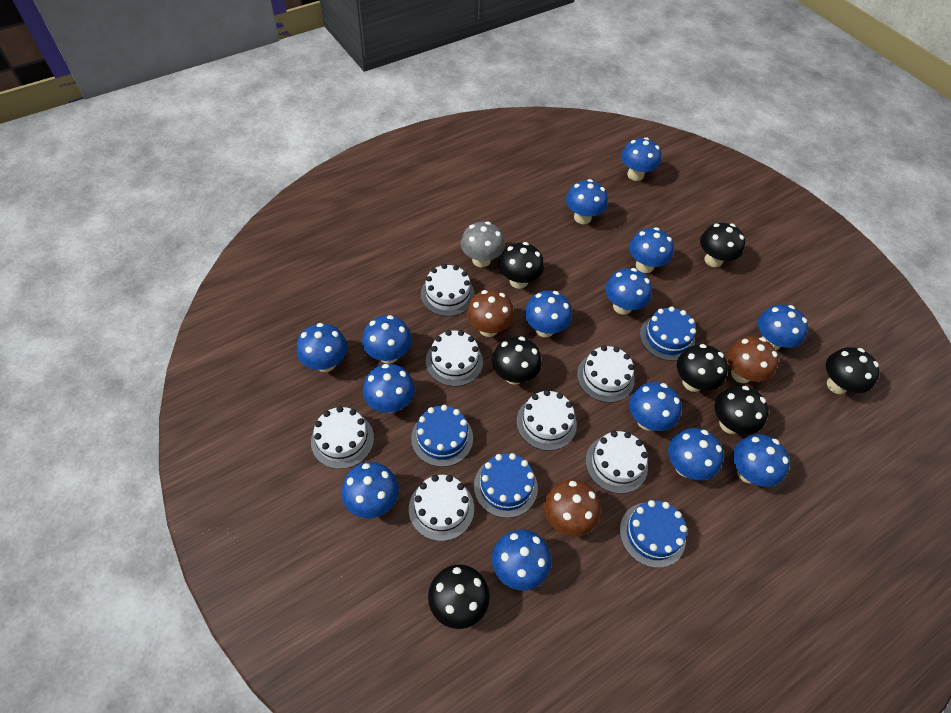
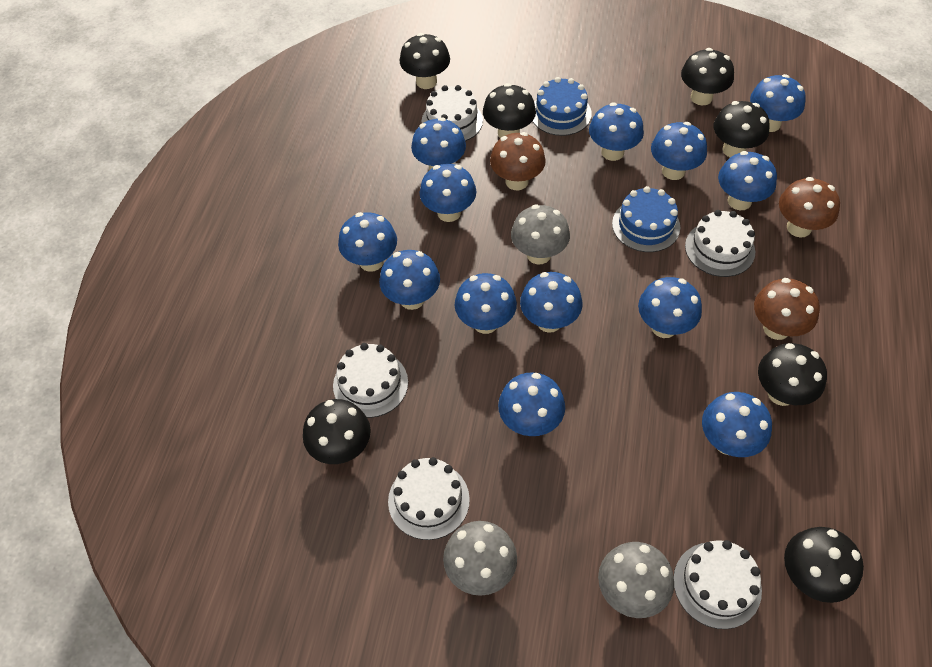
blue cake: [411,405,473,467] [474,453,538,518] [620,500,687,568] [640,306,696,361] = 4 -> [532,77,592,136] [612,186,680,252] = 2
blue mushroom: [296,323,347,372] [342,462,399,518] [362,315,412,364] [363,364,415,413] [492,529,551,591] [525,291,572,338] [566,179,608,224] [605,268,652,315] [621,137,661,181] [629,227,674,273] [629,382,682,431] [668,428,724,480] [733,434,790,487] [758,305,808,350] = 14 -> [338,212,397,272] [379,250,440,310] [411,117,466,170] [419,164,476,222] [455,273,517,334] [498,372,565,436] [520,272,582,333] [589,102,644,161] [638,277,702,338] [651,122,707,180] [702,392,772,457] [718,151,777,210] [750,74,806,132] = 13
grey mushroom: [461,221,505,267] = 1 -> [443,521,517,596] [511,205,570,264] [598,542,674,618] = 3
white cake: [311,406,374,469] [409,475,474,541] [421,264,475,316] [426,330,483,387] [516,390,577,451] [577,345,635,403] [586,431,648,494] = 7 -> [333,343,408,418] [388,457,470,540] [422,85,483,141] [674,540,762,629] [685,210,755,277] = 5

